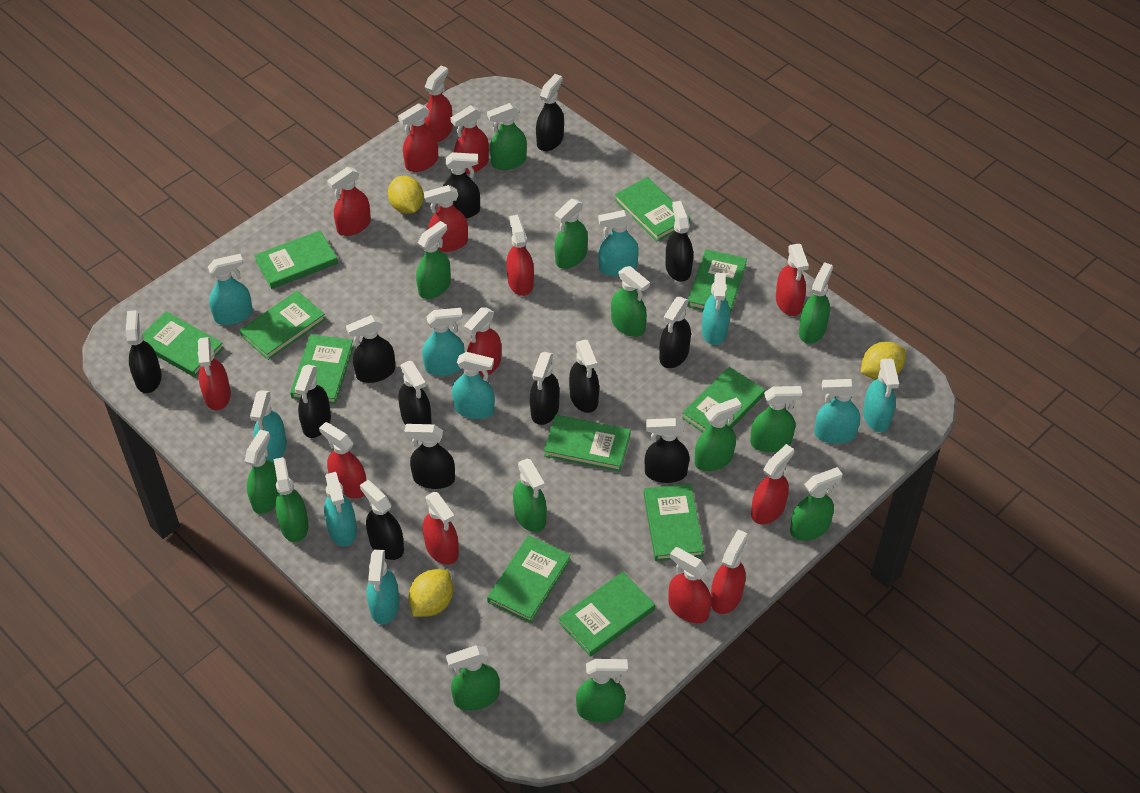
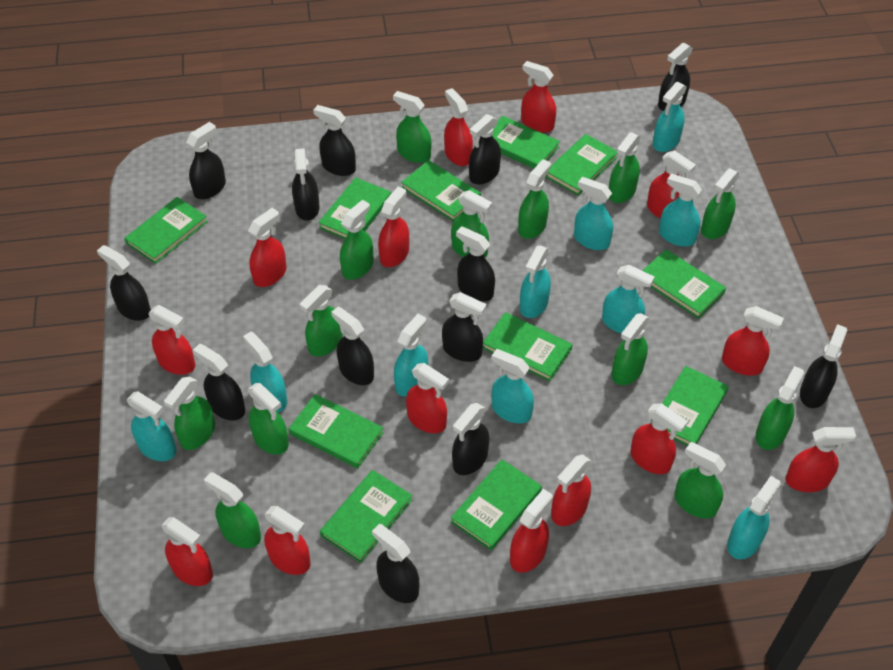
yellow lemon: [388,176,424,214] [409,569,453,617] [861,341,906,380] = 3 -> none = 0

